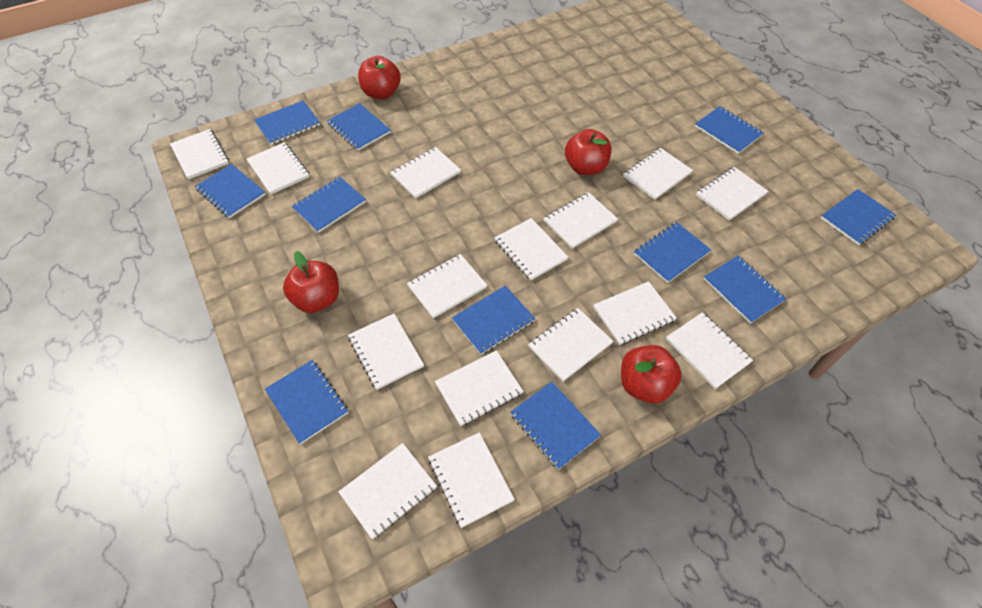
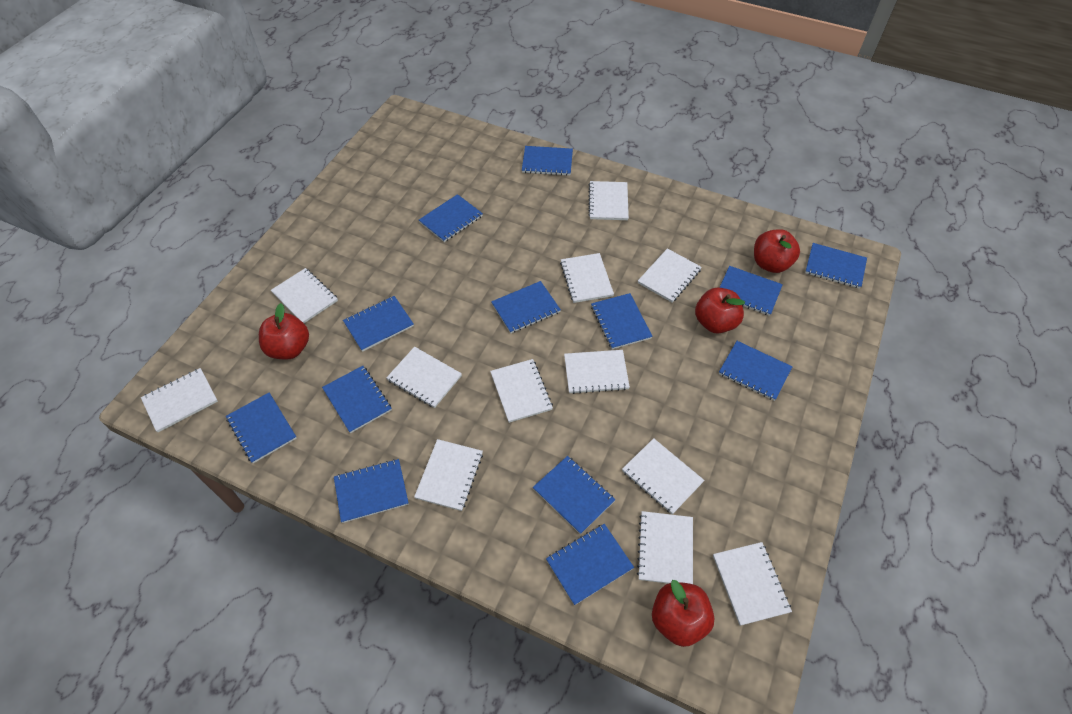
blue notebook: [195,164,266,218] [254,101,320,145] [265,360,348,444] [292,176,366,233] [327,103,391,151] [452,285,535,355] [510,382,601,470] [634,222,711,283] [695,106,763,154] [704,256,786,324] [821,189,896,245] = 11 -> [226,392,297,463] [322,366,392,433] [334,459,409,523] [343,296,414,352] [419,194,483,242] [491,281,561,333] [522,146,573,176] [533,456,616,534] [546,524,634,605] [591,293,653,349] [719,266,783,316] [719,341,793,401] [805,243,867,289] = 13
white notebook: [170,129,229,179] [246,142,309,195] [338,443,437,539] [348,314,424,390] [390,147,461,199] [407,254,487,318] [428,432,515,528] [435,350,524,426] [494,218,569,281] [528,308,614,382] [543,192,618,249] [593,281,677,345] [623,148,693,200] [666,312,753,389] [696,167,769,220] = 15 -> [141,368,218,432] [271,268,338,323] [386,347,462,408] [414,439,483,511] [490,359,553,423] [560,253,614,303] [564,350,630,394] [588,181,629,220] [622,438,705,514] [637,511,693,584] [638,248,702,302] [713,542,792,626] = 12

